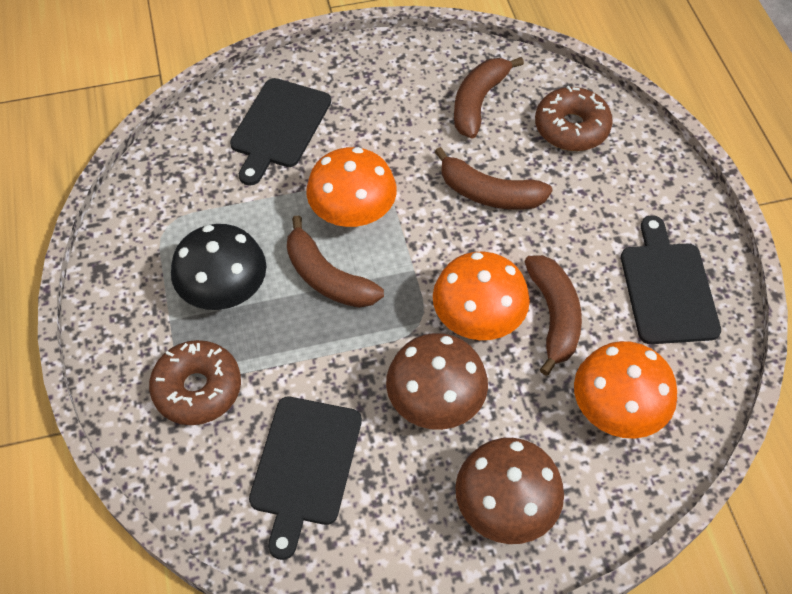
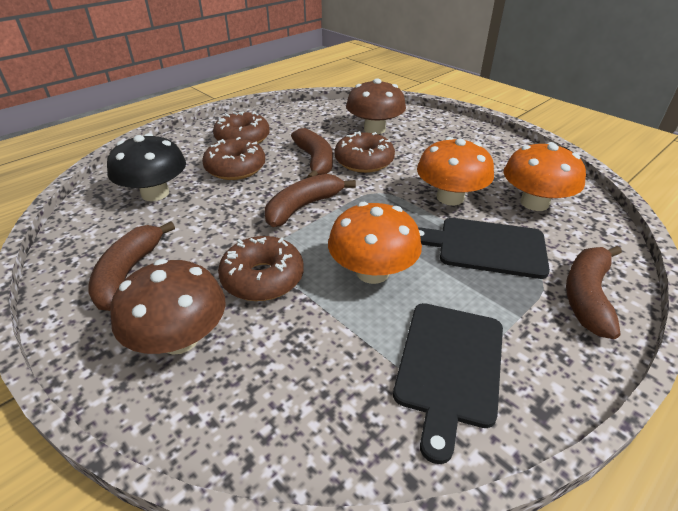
black cutting board: [230,78,331,186] [249,397,362,560] [621,215,721,344] = 3 -> [393,303,503,464] [418,218,550,279] = 2
brown donut: [149,340,241,425] [535,86,613,151] = 2 -> [202,137,265,180] [213,112,270,144] [218,236,304,301] [334,131,395,173] = 4

